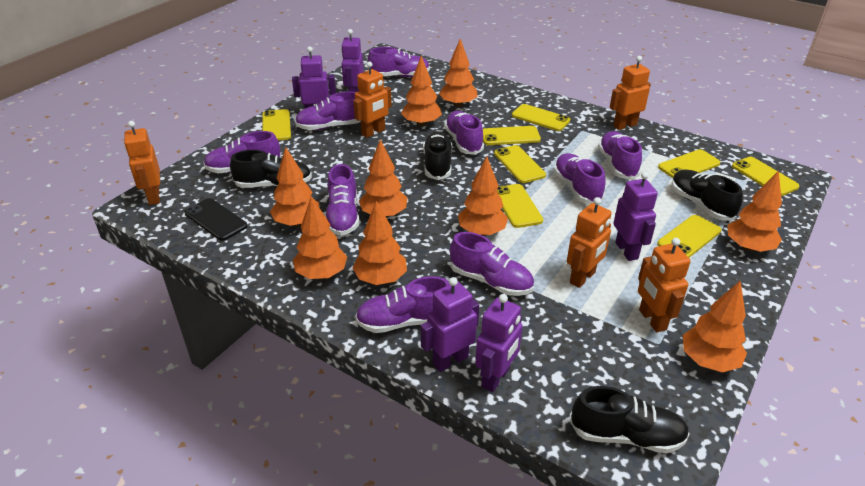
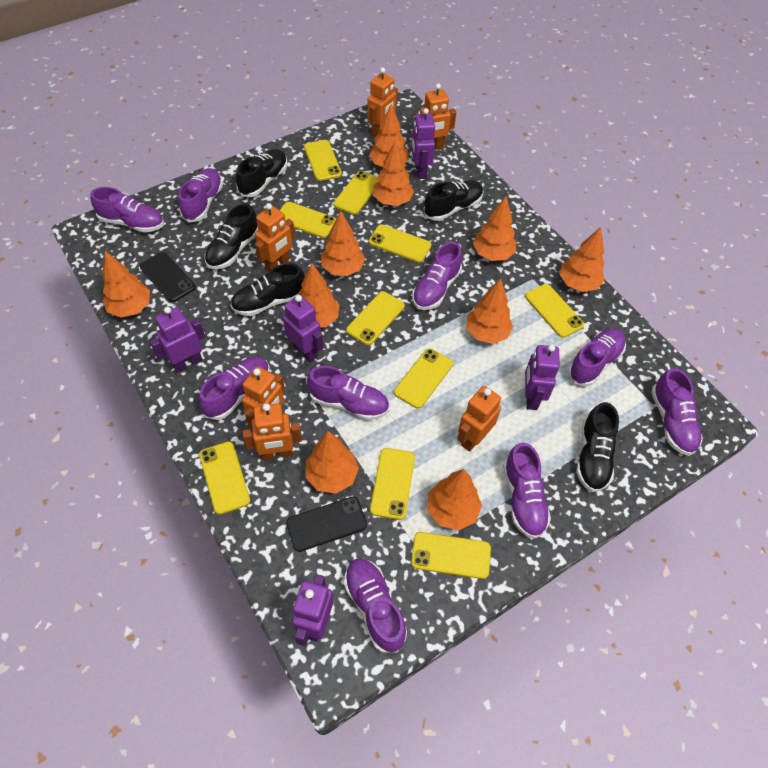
black phone: [184,198,248,241] = 1 -> [140,252,196,302] [286,497,367,552] = 2
black shoe: [230,150,312,188] [423,131,452,180] [570,386,689,453] [671,169,743,221] = 4 -> [205,204,259,269] [231,263,305,316] [236,149,288,197] [424,180,484,221] [576,402,619,492] = 5
orange robot: [124,121,160,205] [353,62,392,138] [567,197,612,288] [610,56,651,130] [638,238,691,332] = 5 -> [242,367,285,428] [243,403,302,460] [255,203,295,271] [367,67,398,137] [420,83,456,149] [457,386,501,452] = 6
orange tree: [270,147,319,227] [293,196,347,279] [352,201,407,285] [359,140,407,218] [401,56,442,127] [439,39,478,107] [458,156,508,236] [683,280,747,372] [728,171,782,252] = 9 -> [102,251,150,317] [298,263,339,328] [305,431,359,494] [321,211,365,276] [369,104,409,167] [373,140,414,206] [427,469,482,531] [466,278,513,344] [473,196,516,261] [560,227,605,292] = 10
yellow phone: [262,109,291,141] [483,126,541,145] [494,145,546,183] [497,184,543,228] [512,104,570,131] [657,215,721,258] [658,149,720,178] [732,157,800,196] = 8 -> [199,442,250,515] [280,202,336,238] [304,140,342,181] [334,171,379,215] [346,291,405,345] [369,224,431,263] [370,448,415,520] [394,348,453,409] [411,532,491,579] [525,284,584,338] = 10

